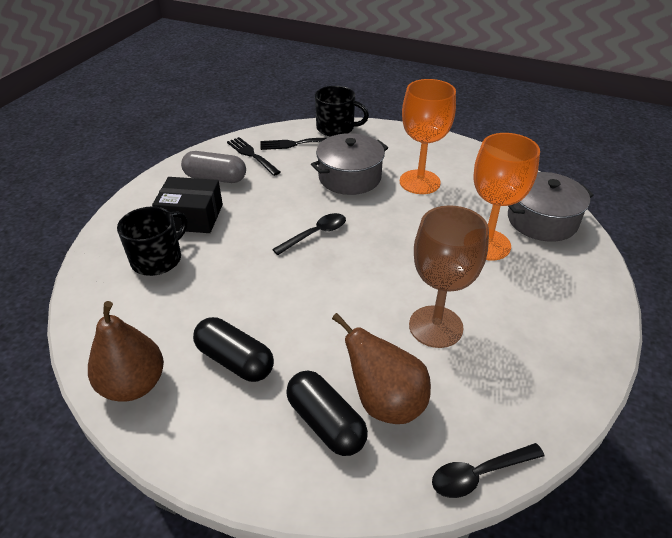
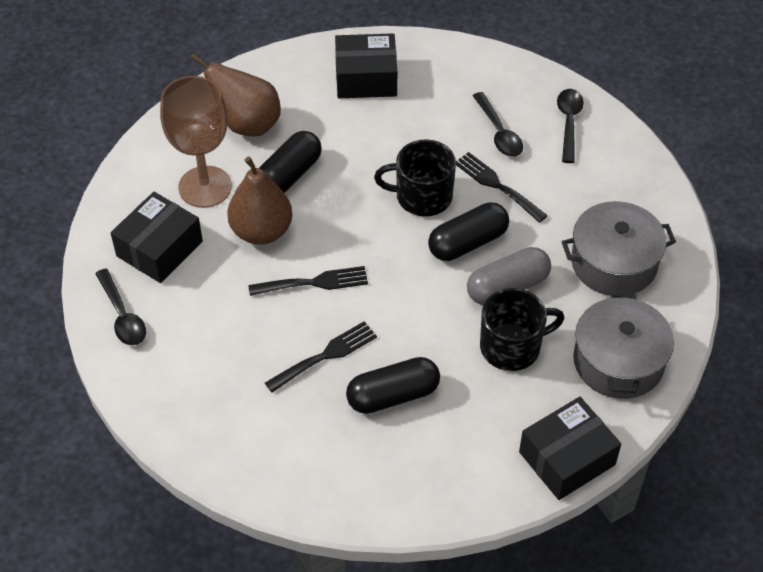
black box: [152,177,223,233] = 1 -> [111,192,203,283] [335,33,397,98] [519,397,621,500] = 3
black capsule: [193,317,274,382] [286,371,368,456] = 2 -> [259,131,322,193] [346,357,440,414] [428,202,509,261] = 3
black fork: [227,137,280,176] [260,138,326,150] = 2 -> [248,266,368,296] [265,321,377,392] [456,152,548,223] = 3
black spoon: [272,213,346,255] [432,443,545,498] = 2 -> [95,269,146,346] [473,92,523,157] [557,89,584,163] = 3
orange goblet: [400,79,456,194] [474,133,540,260] = 2 -> none = 0

